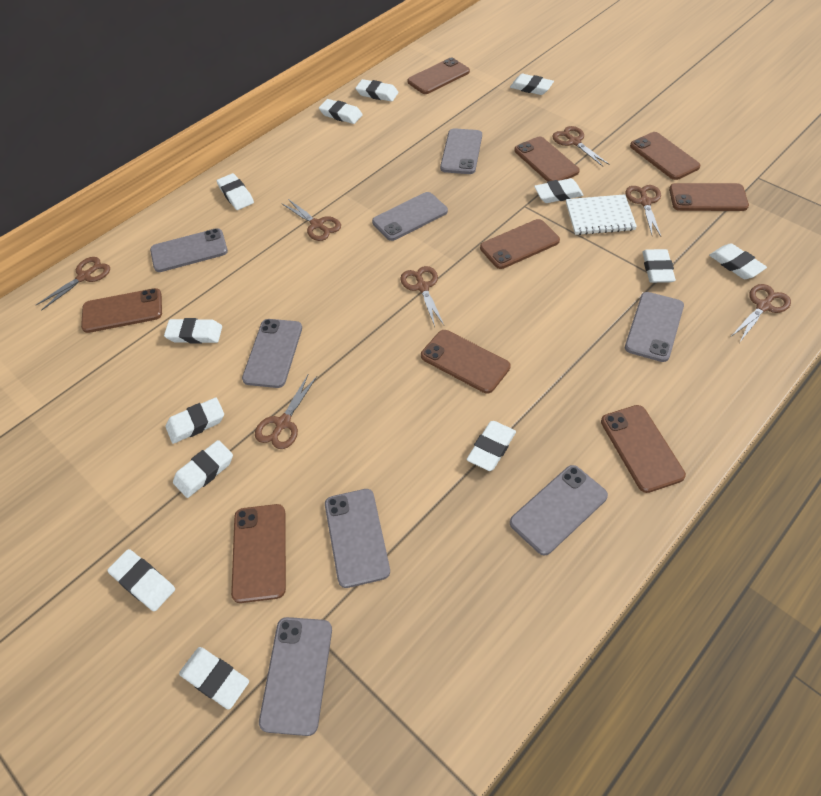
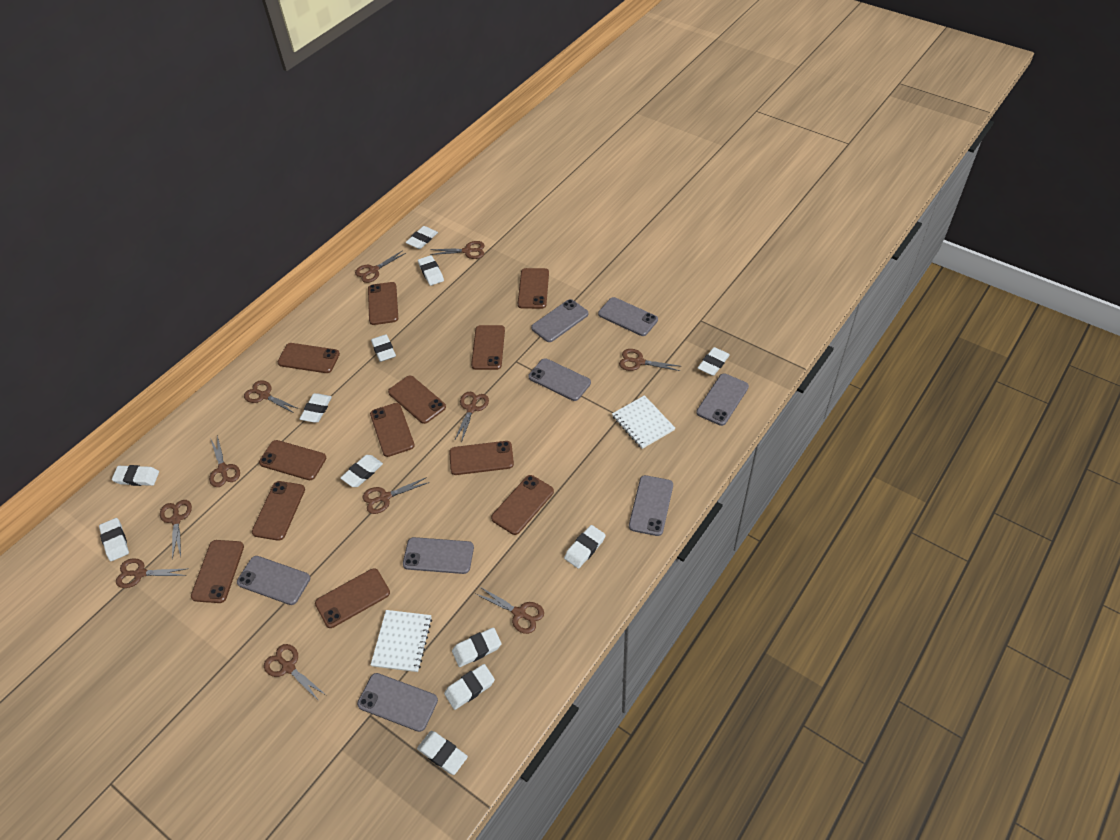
brown phone: [81,288,162,333] [231,504,286,603] [407,58,470,94] [421,330,510,394] [480,219,560,269] [514,137,580,182] [601,405,686,493] [630,132,701,180] [669,183,749,211] = 9 -> [191,540,244,603] [252,481,305,541] [259,440,326,480] [278,343,340,373] [315,568,390,628] [368,282,398,325] [370,403,415,457] [388,376,446,424] [449,441,514,475] [471,325,505,370] [491,475,554,535] [518,268,549,309] = 12
brown scissors: [36,257,110,310] [255,375,317,449] [281,199,341,241] [400,266,444,327] [552,126,610,167] [625,185,661,237] [731,284,791,342] = 7 -> [116,558,186,588] [160,500,192,560] [209,435,240,487] [244,380,299,413] [264,644,326,702] [355,250,406,283] [363,477,430,514] [430,241,485,259] [454,392,489,443] [476,587,544,634] [619,349,680,371] = 11
white eraser: [107,549,175,611] [164,318,222,344] [166,397,224,444] [173,440,233,498] [179,647,249,710] [217,173,254,210] [319,99,363,124] [355,79,398,102] [467,421,516,471] [510,74,554,95] [534,178,583,203] [642,249,676,283] [709,243,767,279] = 13 -> [99,518,129,561] [112,465,159,486] [300,393,332,423] [340,455,383,487] [371,334,396,362] [405,226,438,249] [417,731,468,775] [418,255,444,286] [444,664,495,710] [452,628,502,667] [564,525,606,569] [698,347,730,376] = 12
white notebook: [566,194,637,235] = 1 -> [371,610,432,672] [612,395,675,449] = 2

